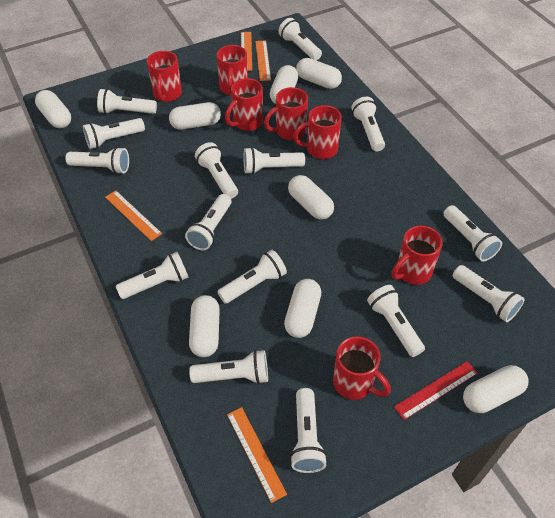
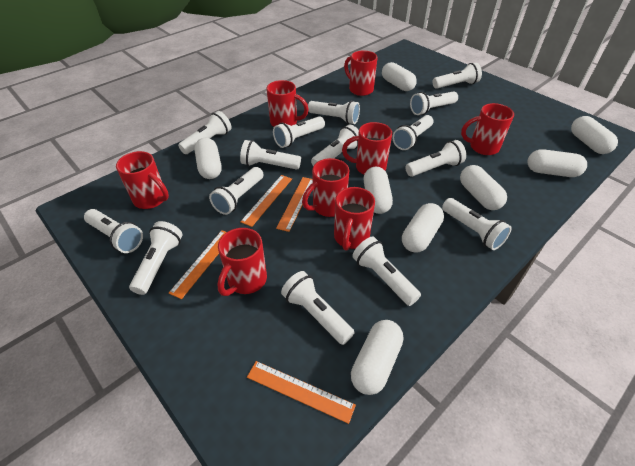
red mug: [147,51,182,102] [217,45,248,96] [225,78,263,131] [264,87,308,140] [293,105,342,159] [333,336,391,400] [391,225,443,285] = 7 -> [116,151,169,209] [217,228,267,296] [267,80,309,127] [302,158,350,217] [334,187,375,251] [342,122,392,175] [344,51,378,96] [461,103,514,155] = 8
red ruler: [394,361,478,420] = 1 -> none = 0

